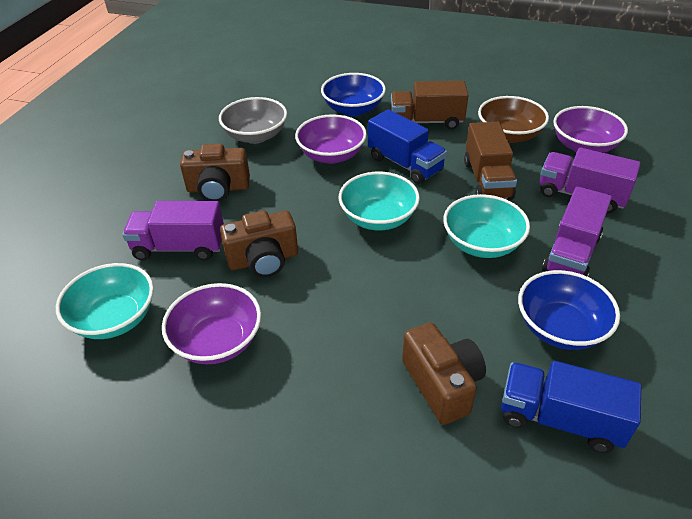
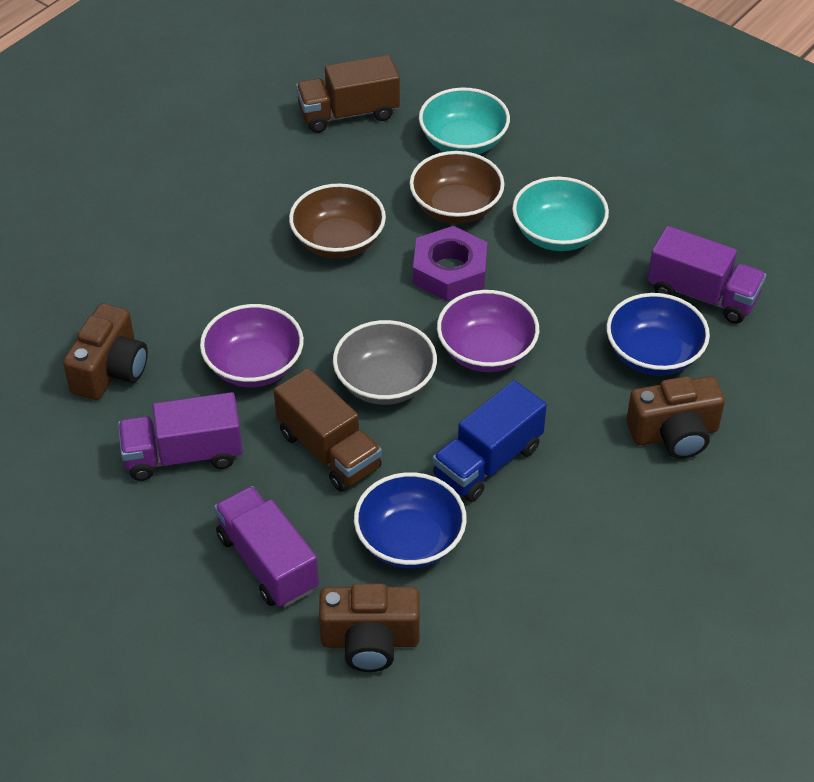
blue truck: [368,109,447,184] [501,361,641,453] = 2 -> [433,380,547,502] = 1
brown bowl: [478,96,549,143] = 1 -> [289,183,386,259] [410,151,505,224] = 2
purple bowl: [162,283,261,364] [295,114,367,164] [553,106,628,153] = 3 -> [200,304,304,387] [437,290,539,372] = 2
purple nut: none = 0 -> [413,226,487,301] = 1
turquoise bowl: [56,263,154,339] [339,172,420,230] [443,194,530,258] = 3 -> [419,87,510,154] [512,177,609,251] = 2

